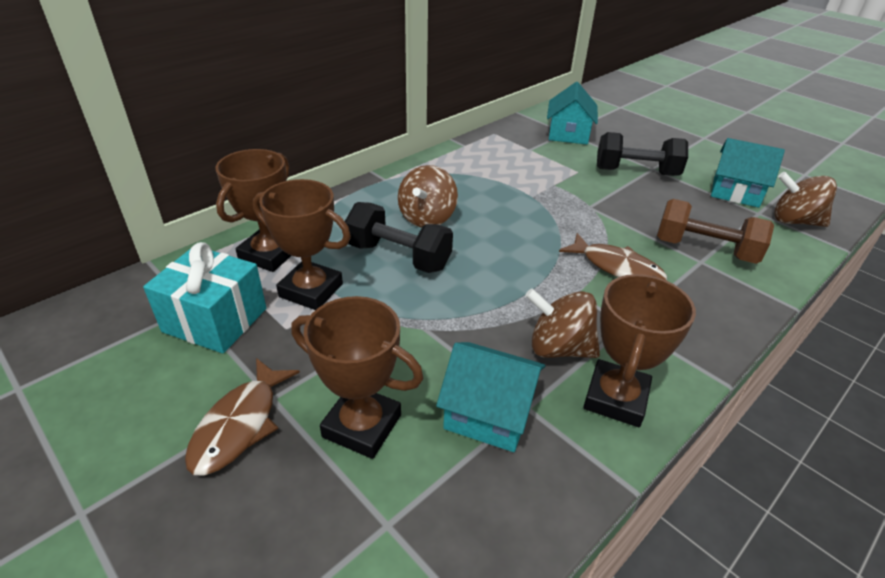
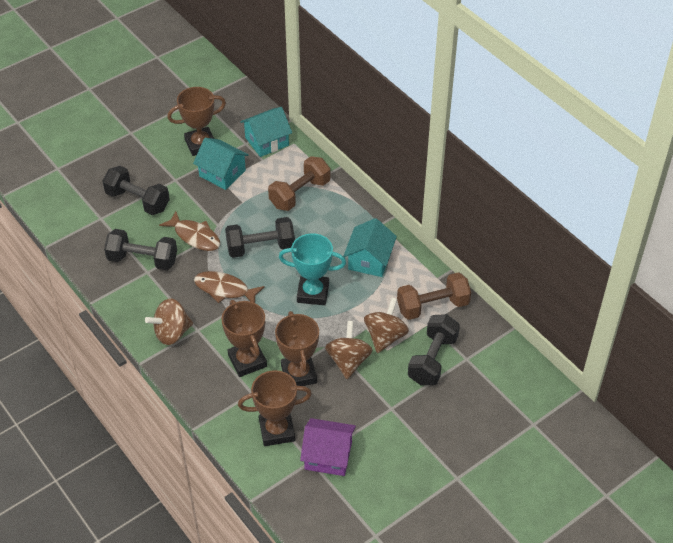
black dumbbell: [345,202,453,273] [597,132,688,176] = 2 -> [103,166,170,215] [104,229,177,270] [225,217,295,258] [408,314,460,385] = 4
brown dumbbell: [657,199,774,264] = 1 -> [268,156,330,211] [397,272,471,320] = 2
purple house: none = 0 -> [300,418,356,476] = 1
turquoise gift: [143,242,266,353] = 1 -> none = 0
turquoise trophy: none = 0 -> [279,233,346,305] = 1

